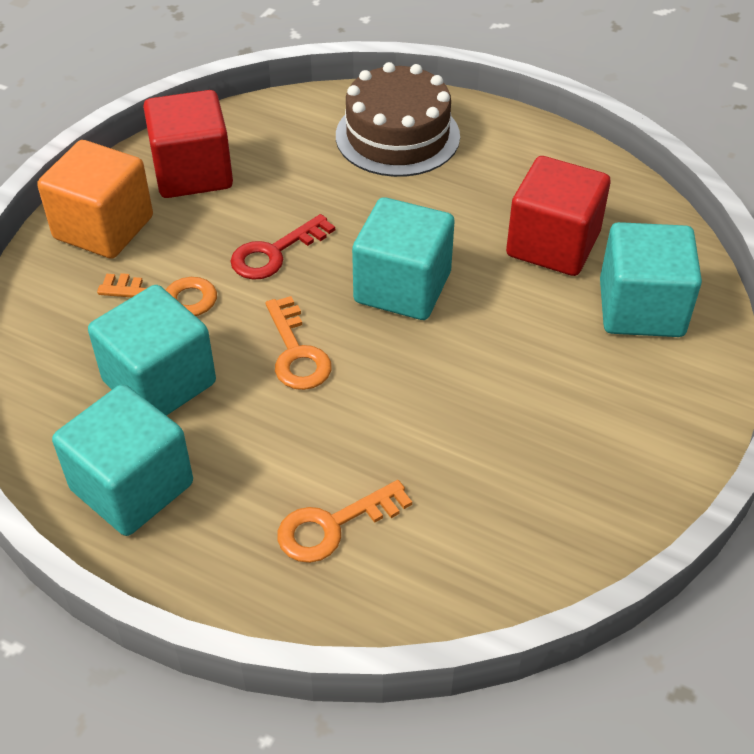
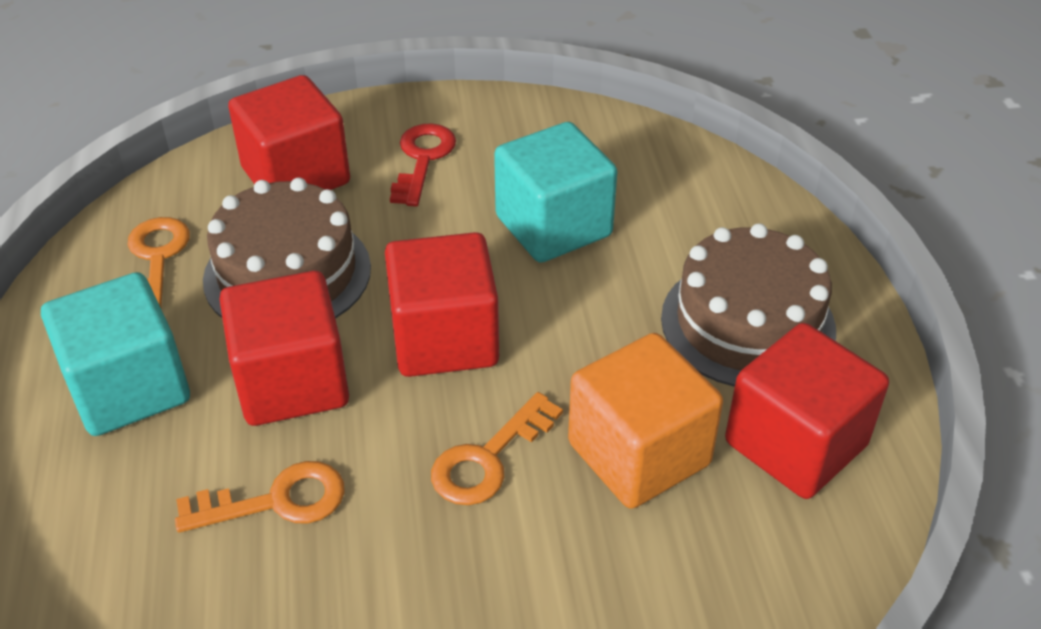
brown cake: [336,62,460,177] = 1 -> [203,178,371,319] [661,223,836,387] = 2
red cube: [143,90,233,198] [506,156,610,276] = 2 -> [219,271,349,426] [228,75,350,190] [385,232,499,377] [725,323,889,499] = 4
turquoise cube: [52,384,193,536] [88,285,216,416] [352,197,455,320] [600,222,702,337] = 4 -> [41,272,190,436] [494,122,617,263] = 2

